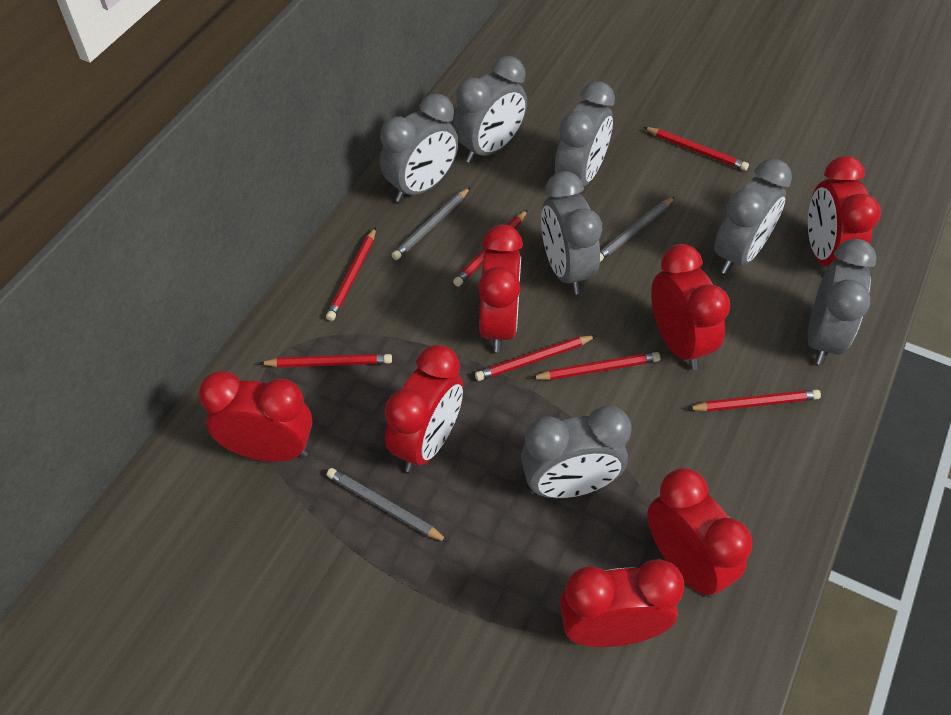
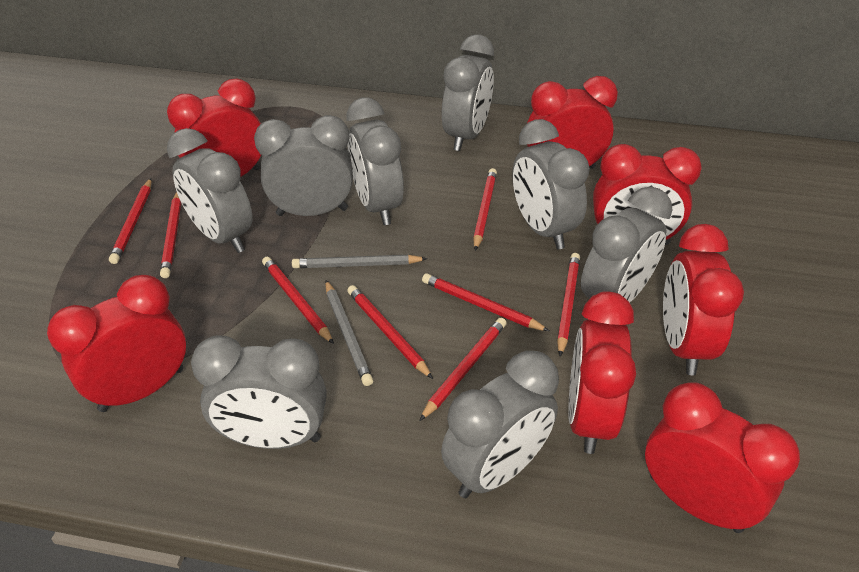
grey clock: [380,94,458,202] [453,56,527,163] [521,406,632,498] [541,171,602,294] [555,81,615,186] [714,159,792,274] [807,239,877,365] = 7 -> [167,128,253,253] [191,335,327,449] [254,115,353,216] [347,98,404,225] [441,351,559,498] [442,35,494,151] [512,119,590,249] [581,186,672,302] = 8
grey pencil: [327,468,448,542] [392,187,470,260] [600,197,675,262] = 3 -> [292,255,427,268] [325,280,373,386] = 2
red pencil: [259,354,392,368] [326,227,376,321] [453,210,528,287] [475,335,597,381] [531,352,660,380] [644,127,749,171] [687,389,821,412] = 7 -> [109,178,151,264] [160,192,181,278] [262,257,334,344] [347,285,433,379] [419,318,507,421] [422,273,549,331] [473,168,497,251] [557,253,580,357] = 8

